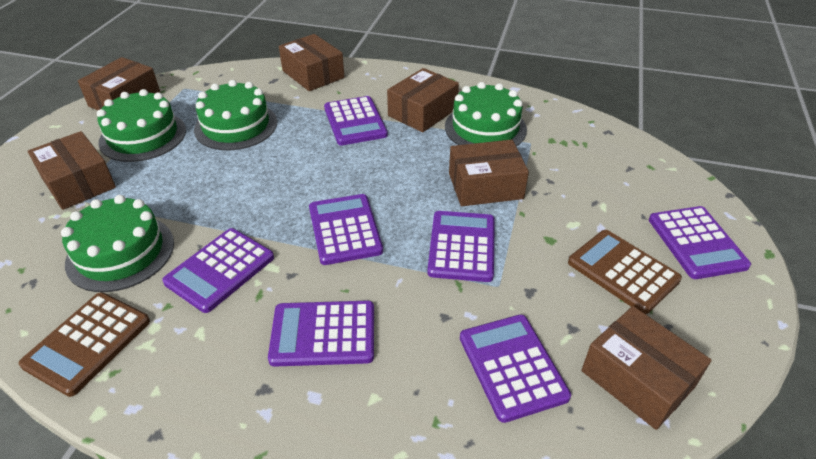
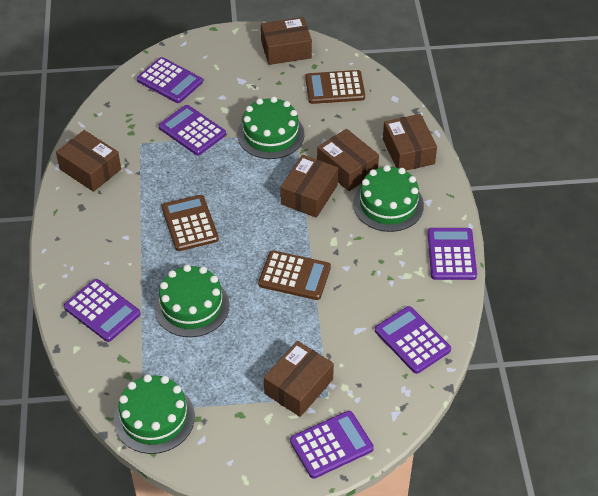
brown calculator: [19,292,150,397] [568,230,682,314] = 2 -> [162,195,219,251] [258,250,331,300] [305,70,365,104] = 3
purple calculator: [162,228,274,313] [268,301,374,367] [309,194,383,265] [324,96,388,145] [427,211,495,282] [460,314,571,423] [649,206,751,279] = 7 -> [64,279,140,342] [137,57,203,103] [159,105,226,155] [290,411,374,479] [375,306,451,374] [427,228,477,280] = 6

